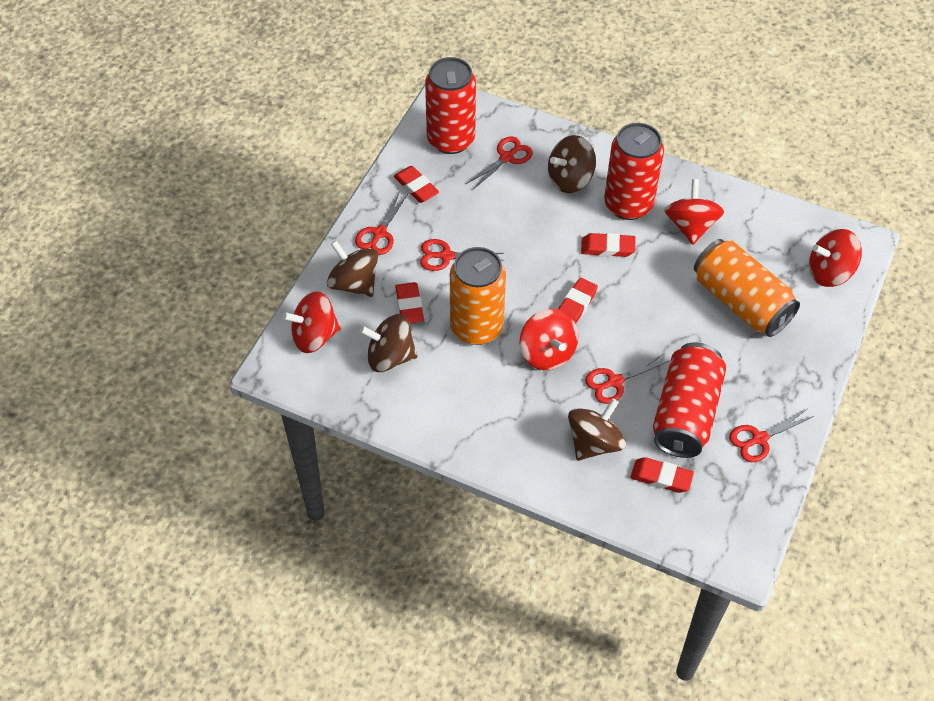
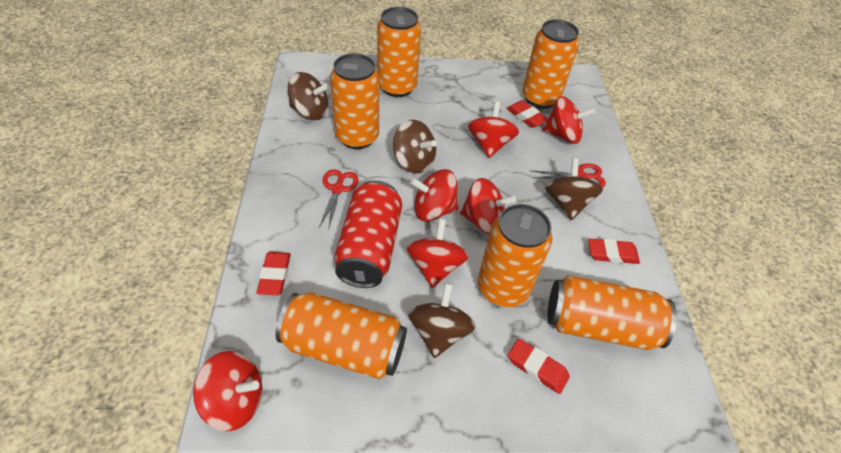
orange can: [450,247,506,345] [694,239,800,337] = 2 -> [275,292,407,379] [330,53,379,149] [377,7,421,97] [478,204,552,307] [522,19,579,108] [547,275,677,350] = 6
red can: [425,57,476,154] [604,123,664,220] [653,342,726,458] = 3 -> [334,180,402,288] = 1
red eraser: [394,166,439,203] [395,282,424,323] [558,278,598,324] [581,233,635,257] [631,457,694,493] = 5 -> [256,252,291,295] [506,100,548,128] [508,338,570,394] [588,238,640,264] = 4
red scissors: [355,191,408,255] [420,239,504,271] [466,136,533,189] [585,354,669,404] [729,409,814,462] = 5 -> [319,169,359,231] [532,163,606,188] = 2
red spinning top: [282,291,341,353] [520,309,578,370] [664,179,724,245] [809,229,862,287] = 4 -> [193,351,262,431] [406,219,469,288] [410,169,459,221] [460,178,516,234] [468,101,519,158] [543,96,596,144] = 6

